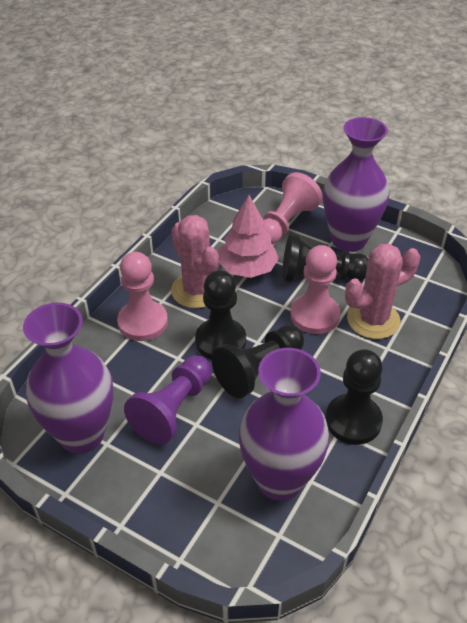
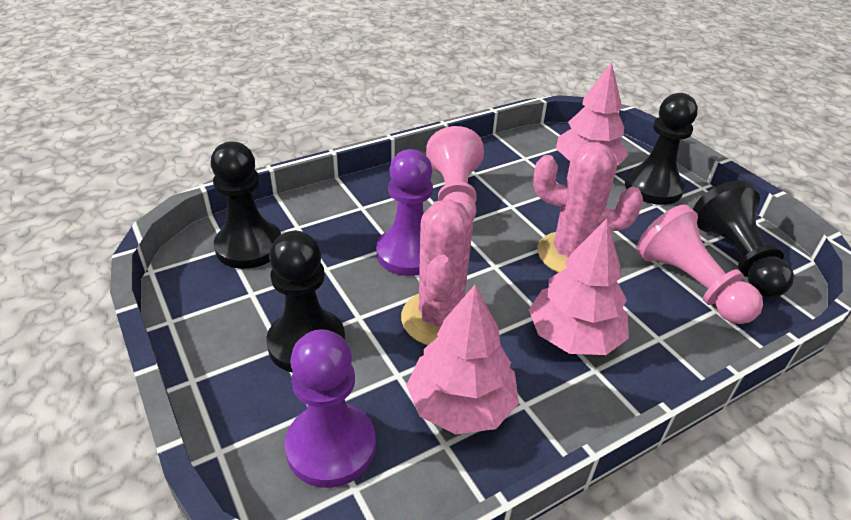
pink pawn: [117,252,168,341] [263,172,323,244] [290,245,341,334] = 3 -> [426,126,484,222] [636,205,763,324] = 2
pink tree: [219,195,279,278] = 1 -> [406,285,519,435] [529,219,629,355] [556,63,629,165] = 3
purple pawn: [124,356,212,445] = 1 -> [285,329,376,488] [376,149,433,276] = 2
purple vase: [23,303,114,454] [239,348,330,501] [323,117,389,252] = 3 -> none = 0

